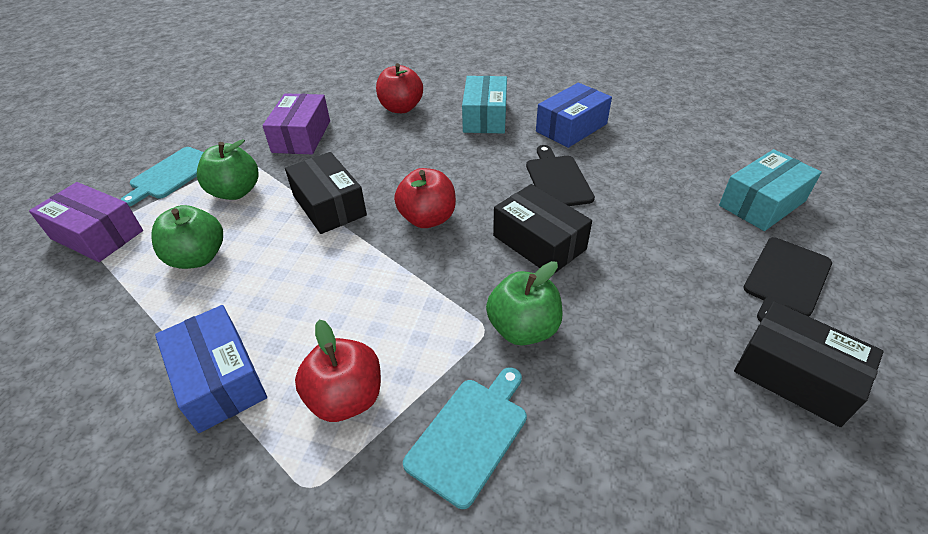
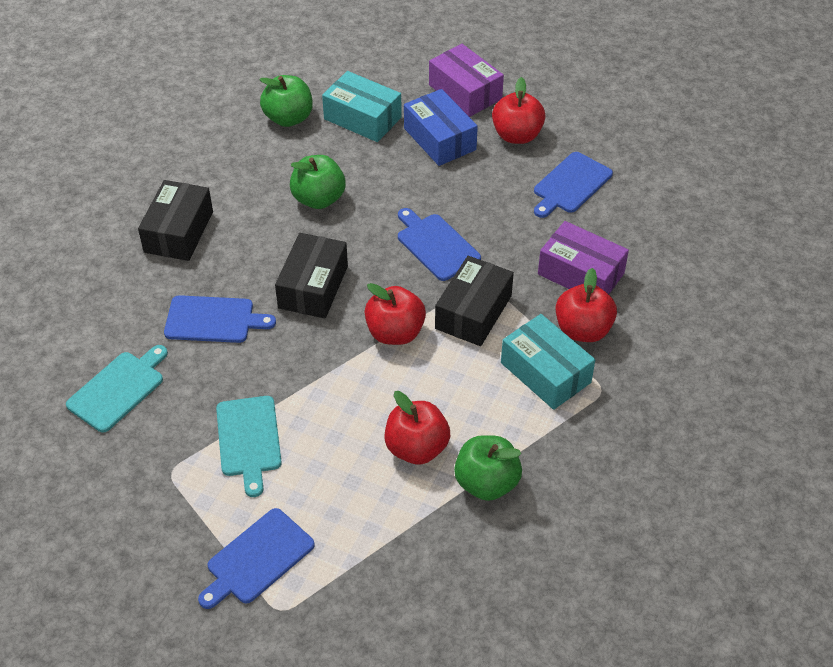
black cutting board: [526,145,595,206] [743,238,832,322] = 2 -> none = 0
blue box: [155,305,267,433] [536,83,612,148] = 2 -> [404,89,478,166] = 1
blue cutting board: none = 0 -> [164,295,276,343] [198,508,315,609] [398,208,481,281] [534,152,613,218] = 4
red apple: [295,319,381,422] [376,63,423,113] [394,168,456,228] = 3 -> [365,283,426,345] [385,391,450,465] [492,77,546,144] [556,268,617,342] = 4

